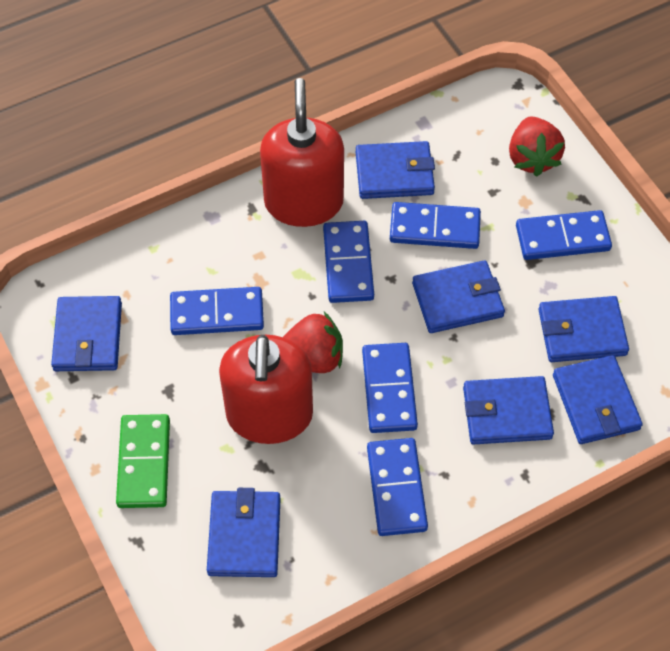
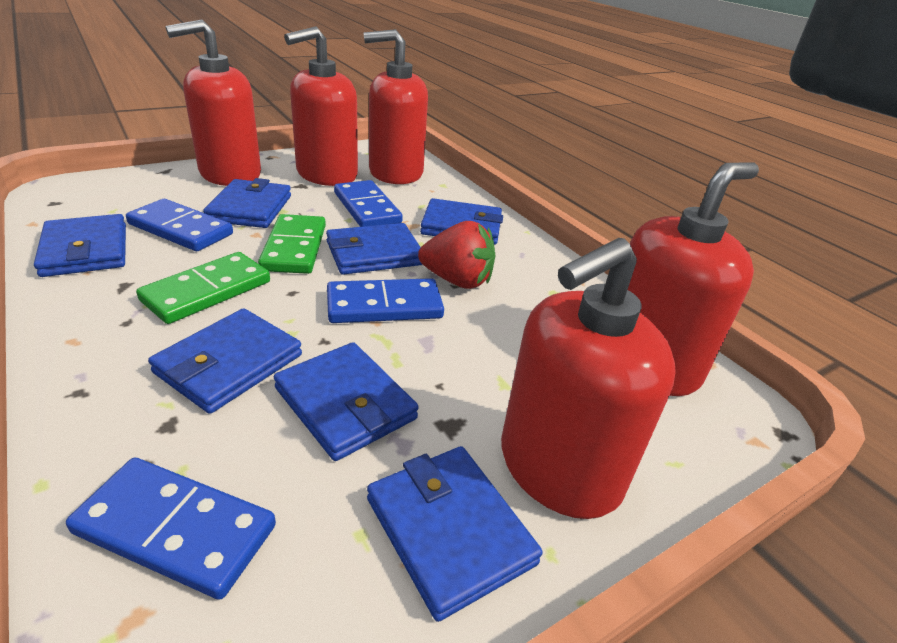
blue domino: [170,287,264,335] [323,221,374,303] [362,343,418,433] [367,438,428,536] [390,202,481,249] [516,210,612,260] = 6 -> [66,457,276,600] [126,199,233,251] [327,278,444,323] [334,180,403,227] = 4
green domino: [116,414,170,508] = 1 -> [136,252,270,324] [258,214,326,274] = 2
red soap dispenser: [219,335,313,444] [260,78,344,227] = 2 -> [165,19,261,186] [284,26,358,186] [363,29,428,184] [501,238,676,519] [628,162,759,396] = 5
red strawberry: [283,312,343,373] [509,117,565,177] = 2 -> [418,221,495,289] = 1

